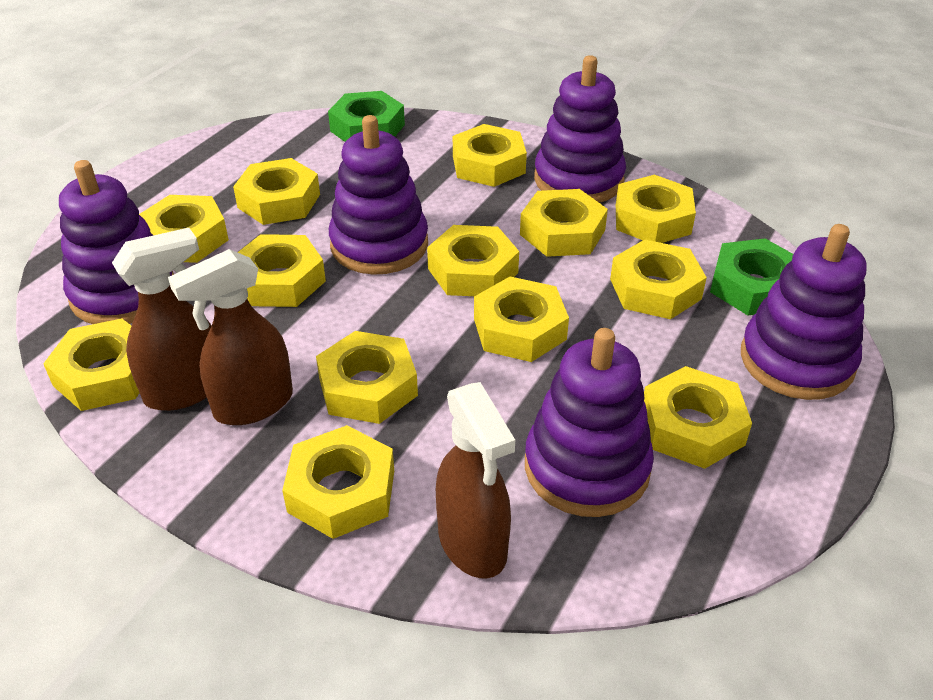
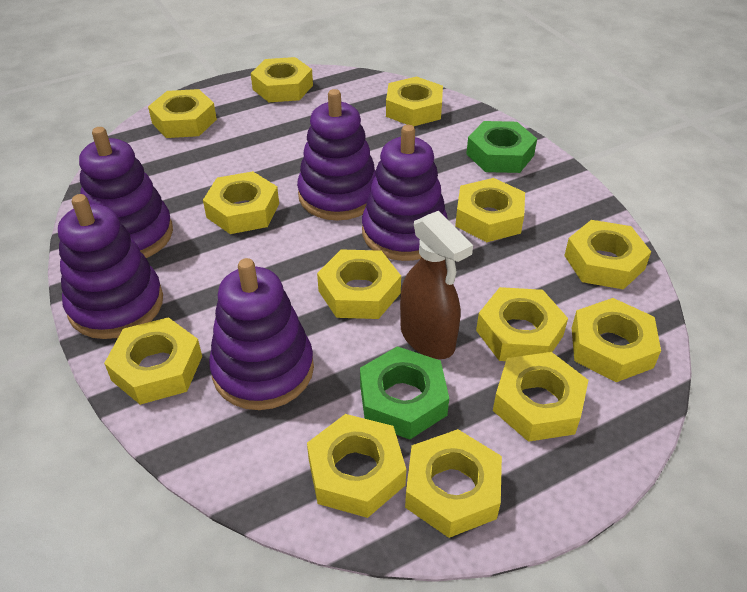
brown spray bottle: [112,228,211,411] [168,249,293,425] [436,382,515,579] = 3 -> [400,211,473,359] = 1

